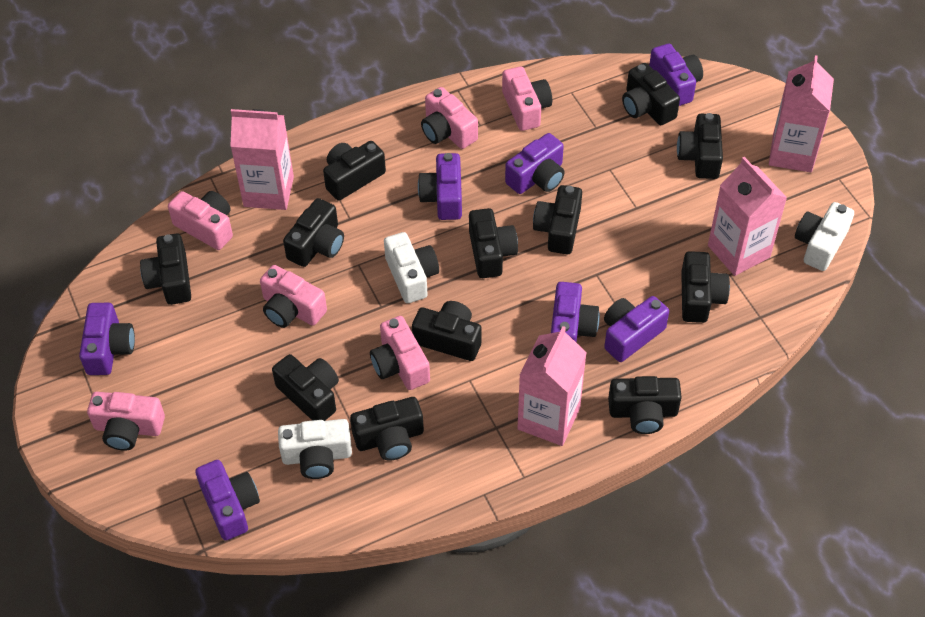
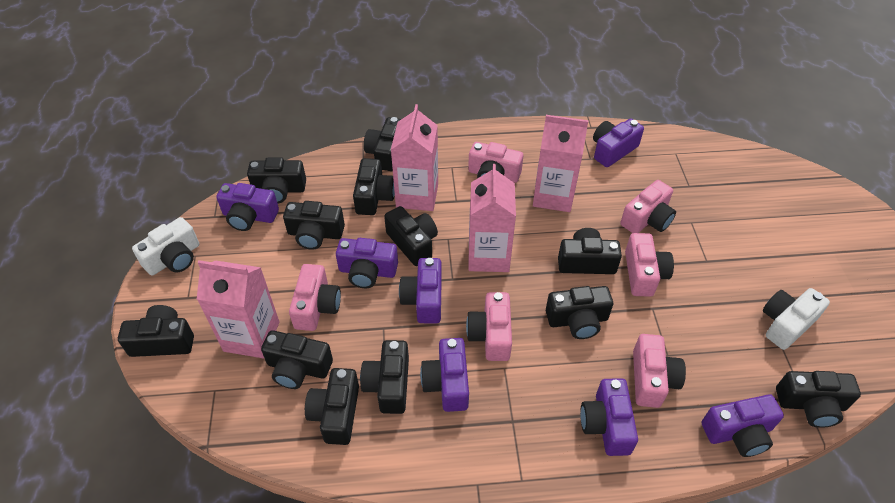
white camera: [278,419,352,479] [384,232,439,303] [795,202,854,271] = 3 -> [132,217,199,275] [763,288,830,350] = 2

